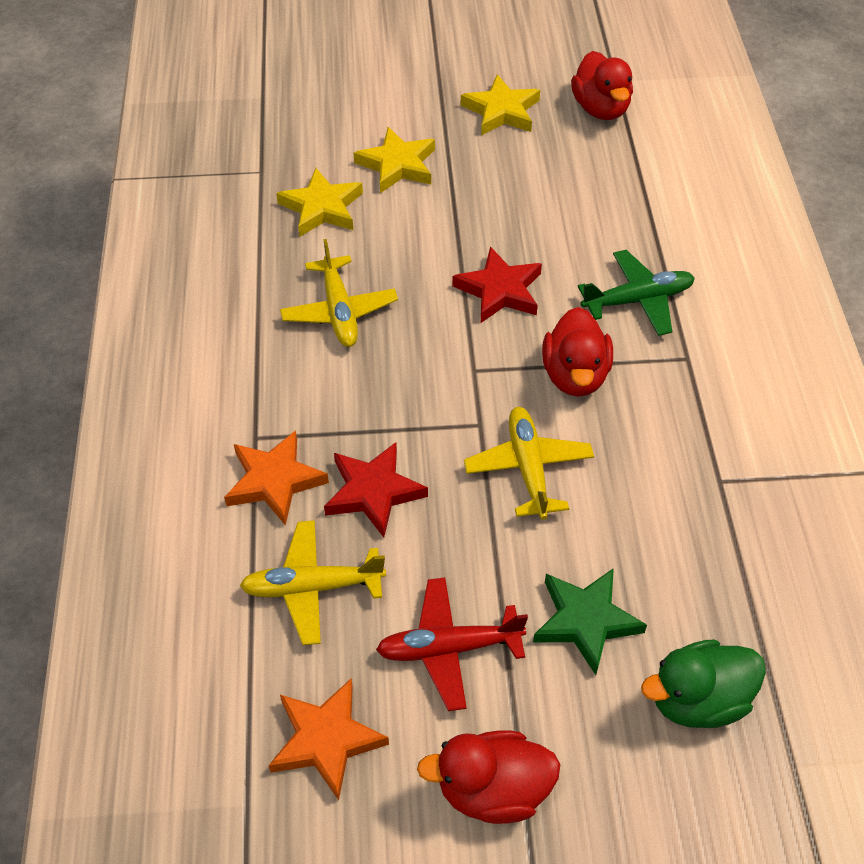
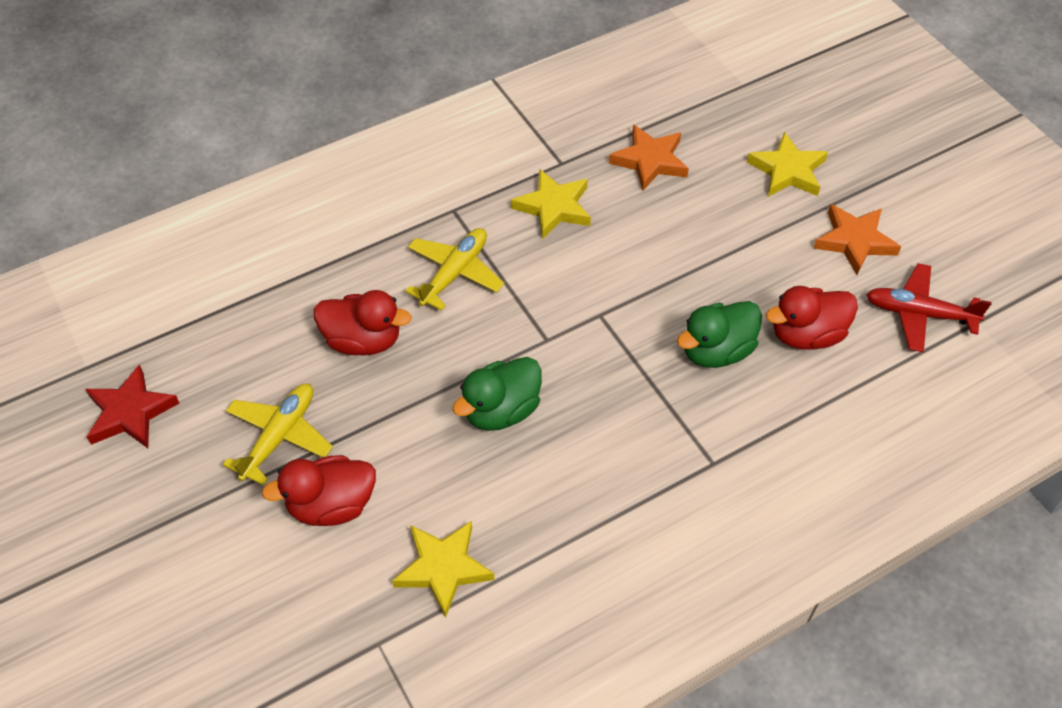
green duck: [641,639,766,728] = 1 -> [452,357,542,431] [677,301,762,368] = 2
green plane: [578,250,695,336] = 1 -> none = 0
green star: [533,568,647,675] = 1 -> none = 0
red star: [324,442,428,537] [452,247,542,323] = 2 -> [85,364,179,448] = 1
yellow plane: [240,520,386,645] [280,239,398,347] [464,407,594,520] = 3 -> [223,384,333,485] [405,228,504,311] = 2

